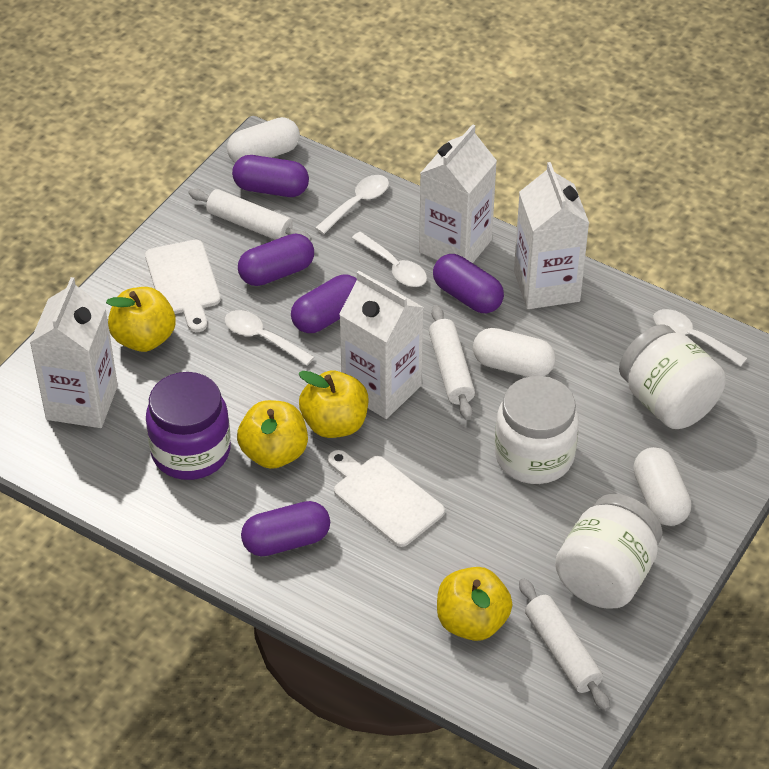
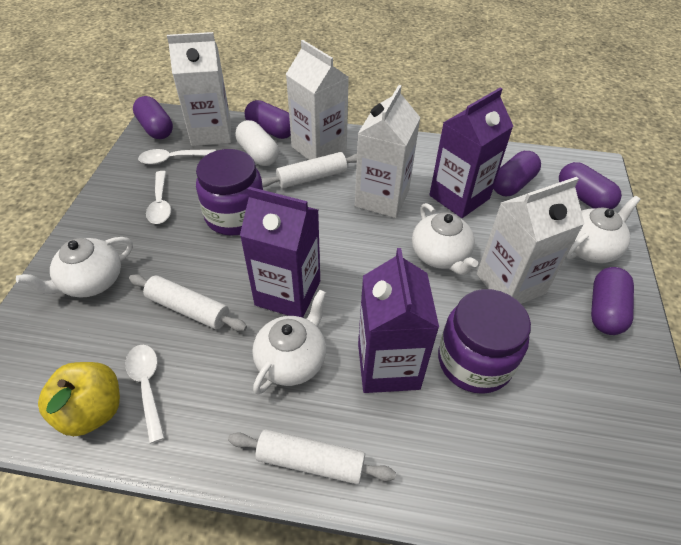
purple carton: none = 0 -> [240,187,320,318] [358,248,439,393] [429,88,513,218] = 3
purple jar: [146,372,231,480] = 1 -> [196,149,263,236] [438,289,531,394] = 2
white capsule: [227,117,300,163] [473,328,556,377] [633,447,692,526] = 3 -> [235,120,279,166] = 1
white cutting board: [145,240,221,332] [328,450,445,547] = 2 -> none = 0
white jar: [495,376,579,484] [555,494,662,609] [619,324,726,429] = 3 -> none = 0
white spoon: [225,310,314,366] [315,175,389,234] [352,232,427,287] [653,309,747,367] = 4 -> [125,345,165,444] [138,149,216,165] [146,171,171,224] = 3
white teapot: none = 0 -> [16,237,133,298] [252,290,326,395] [412,203,478,275] [566,196,641,263] = 4
yellow apple: [106,287,176,352] [237,400,308,469] [298,371,368,438] [437,567,513,641] = 4 -> [38,362,120,436] = 1

